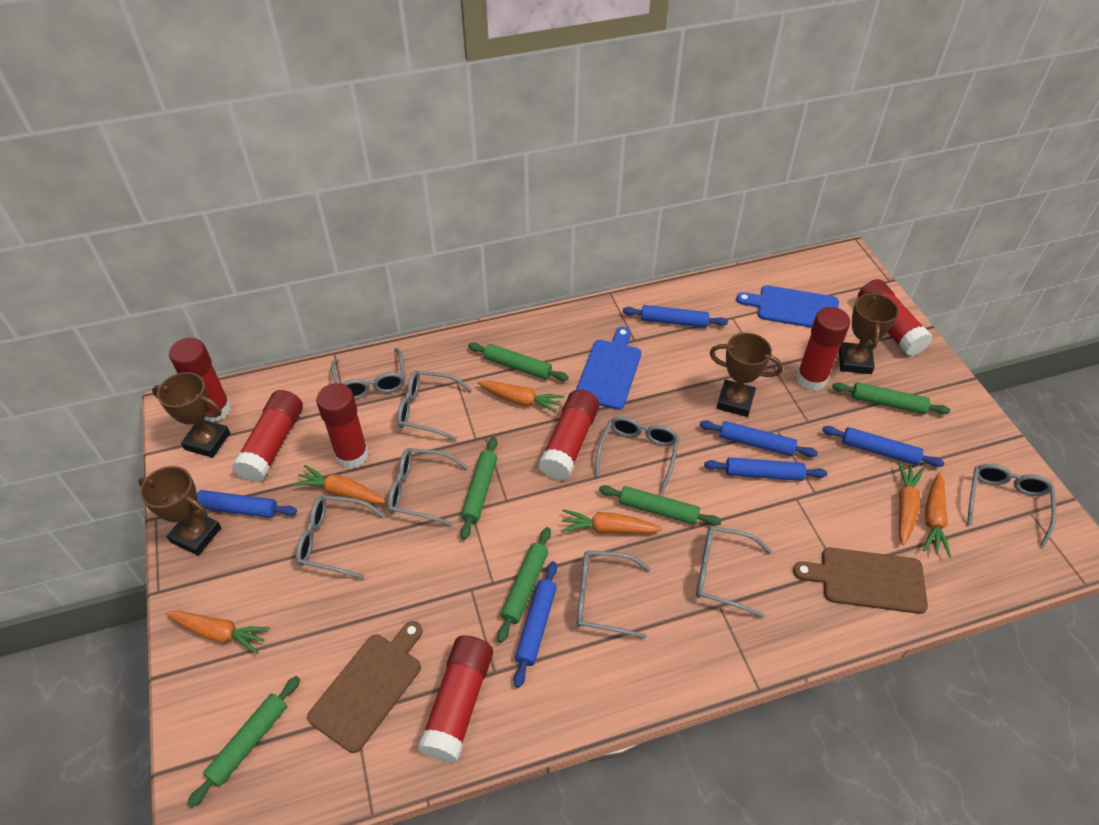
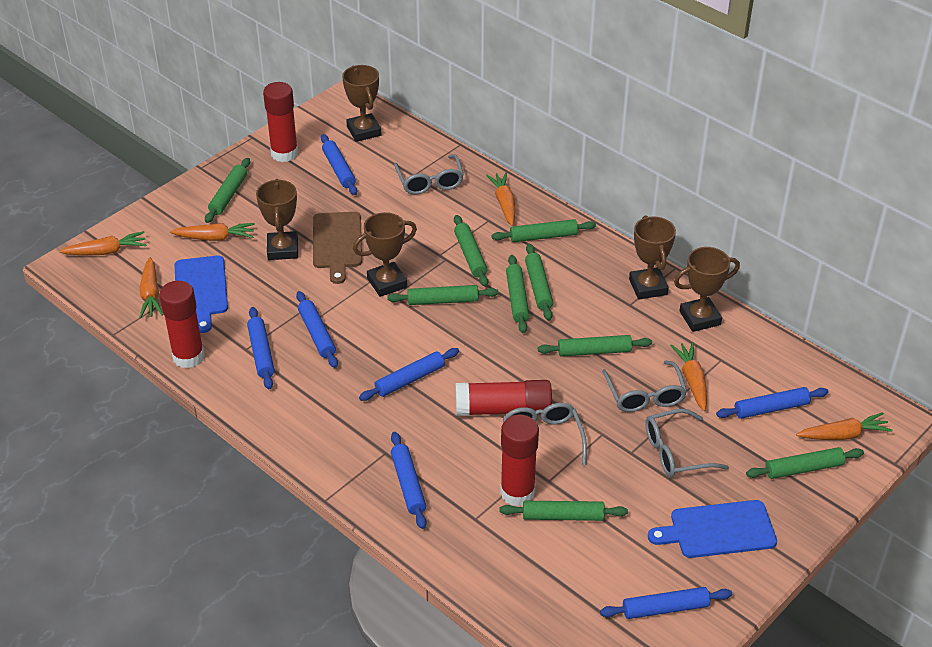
blue rolling pin: [197,490,297,518] [514,561,557,688] [623,305,728,328] [700,420,818,457] [704,457,828,481] [822,426,944,467] = 6 -> [247,307,275,389] [296,291,338,368] [321,134,357,195] [359,348,459,401] [391,432,426,529] [600,587,732,619] [716,387,828,419] = 7
brown cutting board: [307,621,423,753] [793,548,928,614] = 2 -> [313,212,362,284] = 1
brown trophy: [138,466,221,556] [152,372,230,458] [710,333,783,417] [839,291,899,374] = 4 -> [256,179,298,260] [342,65,381,142] [353,212,417,297] [629,216,676,299] [674,247,740,332] = 5
green rolling pin: [187,676,300,808] [460,437,497,540] [468,342,569,381] [497,527,551,643] [599,485,722,526] [832,382,950,414] = 6 -> [205,158,250,223] [387,285,498,305] [454,215,488,287] [492,219,596,242] [500,501,628,521] [506,255,530,333] [525,244,553,320] [538,335,652,357] [746,447,864,479] = 9
grey glasses: [296,495,385,579] [331,348,405,399] [388,448,468,526] [397,370,472,441] [577,550,651,639] [595,416,679,493] [696,526,772,618] [967,464,1056,547] = 8 -> [394,154,464,195] [503,403,587,465] [602,361,687,412] [645,409,729,477] = 4
red glue stick: [169,338,231,422] [232,390,303,482] [316,383,369,469] [418,635,493,763] [538,389,599,480] [796,307,850,391] [858,279,933,356] = 7 -> [159,281,205,368] [263,82,298,162] [455,380,552,416] [500,414,539,507] = 4

